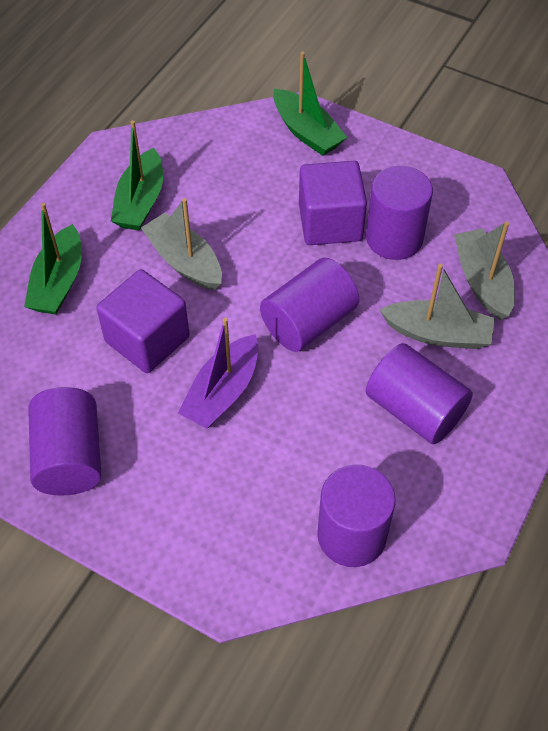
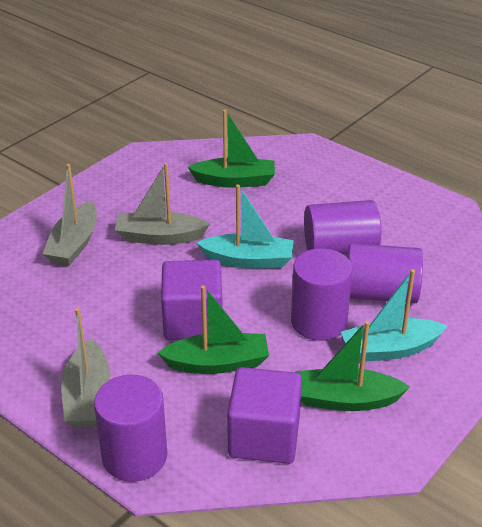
purple boat: [178,318,258,429] = 1 -> none = 0
purple cylinder: [28,387,101,496] [260,258,359,352] [317,464,396,567] [366,166,433,260] [366,343,473,444] = 5 -> [94,374,168,482] [291,248,353,341] [304,200,381,255] [348,243,423,303] = 4
turquoise boat: none = 0 -> [197,184,294,268] [341,269,448,362] = 2

